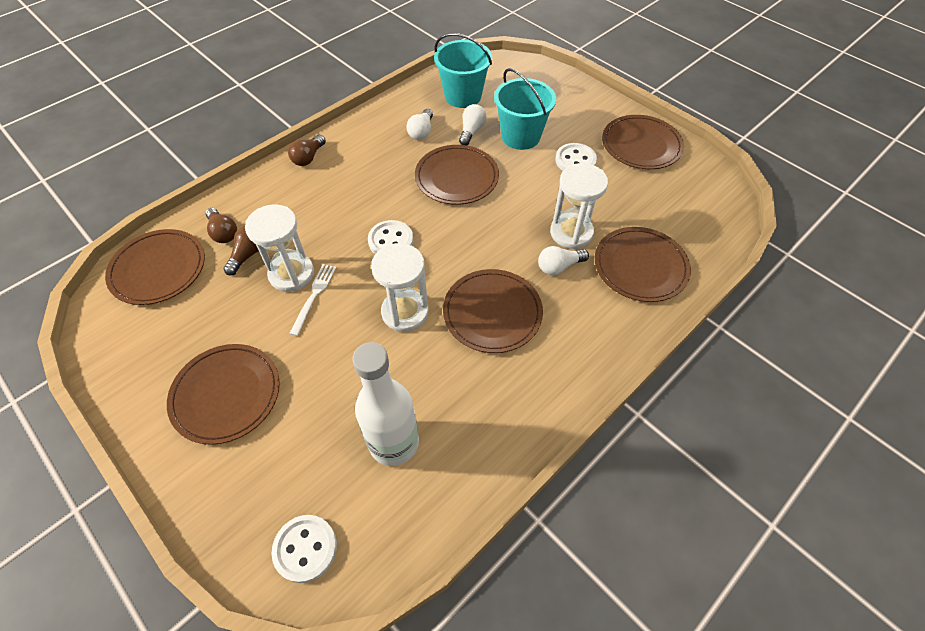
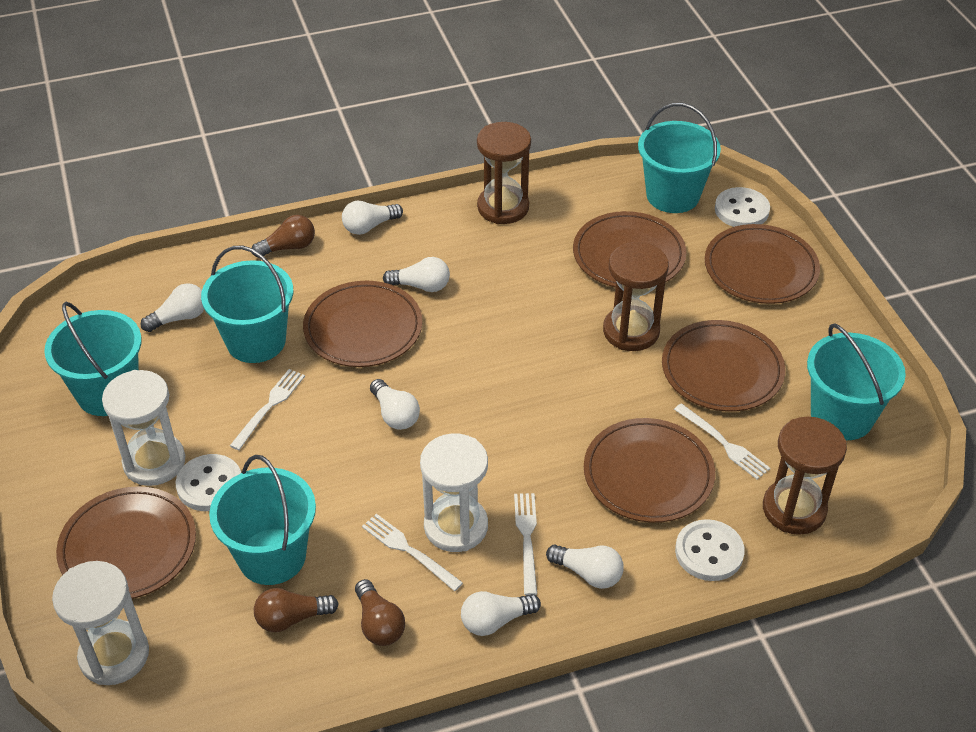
brown hourglass: none = 0 -> [477,122,531,224] [603,242,669,351] [763,416,847,535] = 3
turquoise bucket: [434,33,492,108] [494,68,556,150] = 2 -> [44,302,142,416] [201,245,293,363] [209,455,316,585] [638,103,721,213] [807,323,906,440] = 5
white bottle: [352,342,419,466] = 1 -> none = 0
white fork: [289,264,336,336] = 1 -> [230,369,305,450] [362,514,463,591] [514,493,537,595] [674,403,770,479] = 4
white light bulb: [407,109,433,140] [459,104,486,145] [538,246,589,275] = 3 -> [141,283,204,332] [342,201,403,235] [370,379,420,430] [383,257,450,292] [461,591,541,636] [546,545,624,589] = 6

